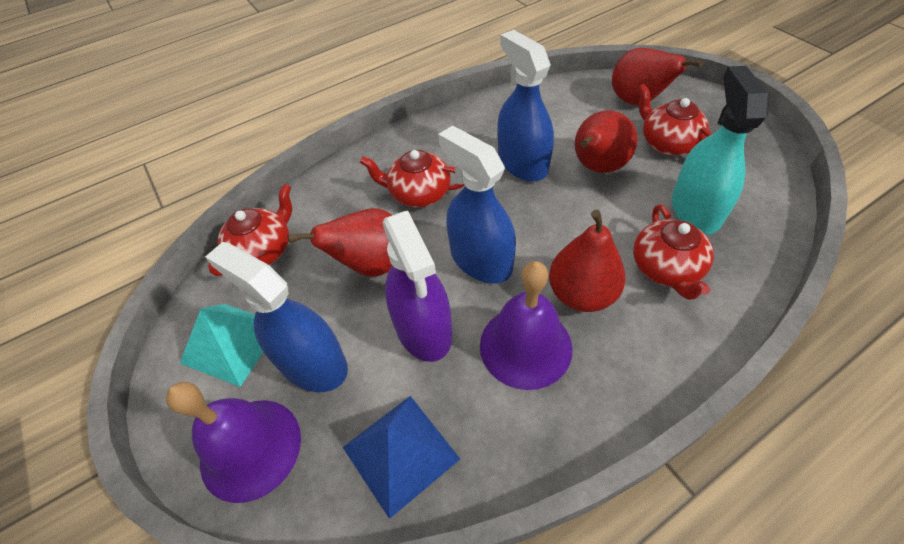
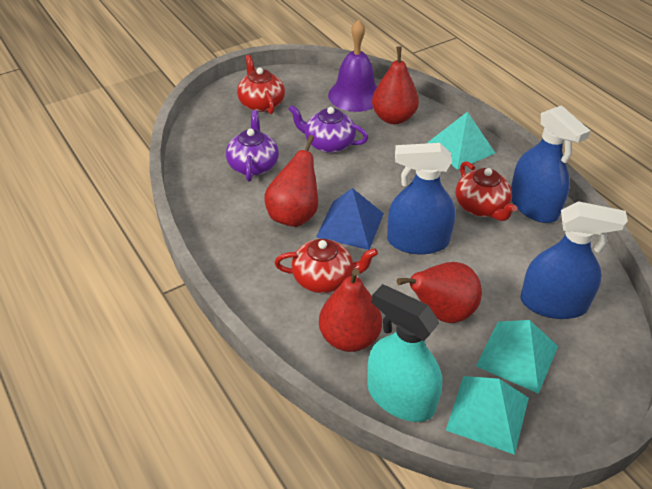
purple bell: [166,382,301,503] [480,261,572,390] = 2 -> [328,20,377,112] = 1
purple spray bottle: [383,211,452,362] = 1 -> none = 0
purple teapot: none = 0 -> [226,110,279,182] [288,105,368,153] = 2
red teapot: [208,184,292,276] [360,150,464,207] [633,204,714,300] [638,84,712,156] = 4 -> [237,55,285,114] [274,238,378,293] [456,161,517,221] = 3
turquoise pyramid: [180,304,263,387] = 1 -> [427,111,495,170] [446,376,529,455] [476,320,558,394] = 3

